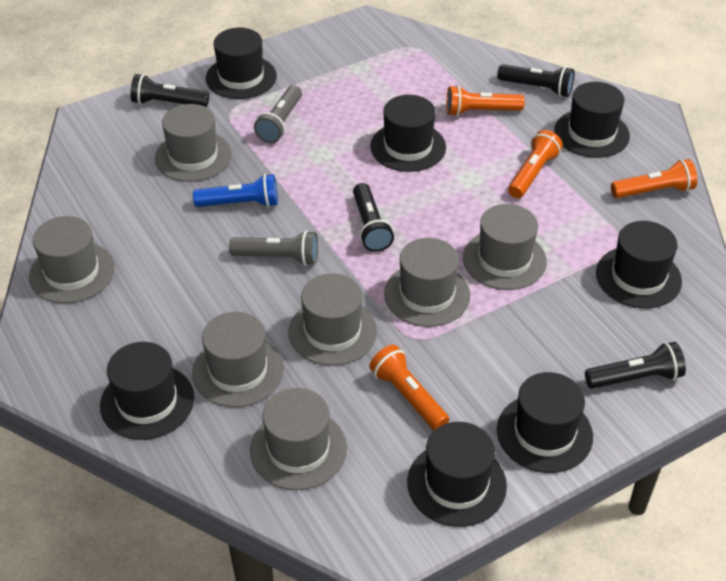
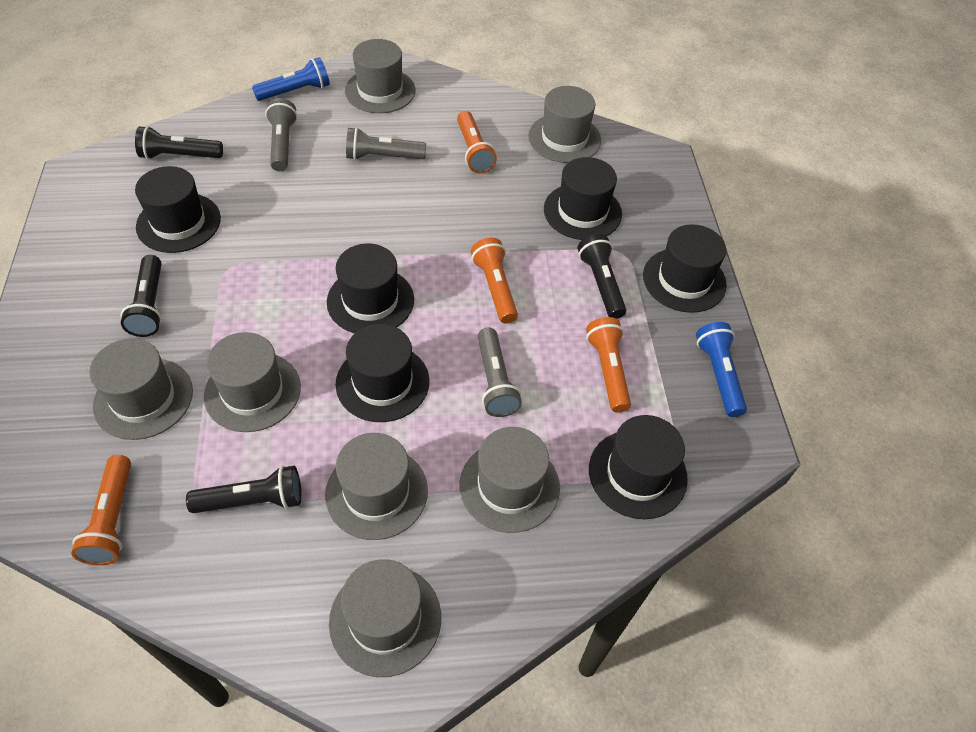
black hat: [100,342,194,440] [206,28,277,99] [370,95,446,172] [407,422,507,527] [497,372,593,473] [554,82,630,158] [596,221,682,308] = 7 -> [135,166,221,253] [327,243,414,334] [336,324,429,422] [544,157,622,240] [589,415,688,519] [643,224,727,313] = 6
blue flashlight: [193,174,278,207] = 1 -> [252,57,330,101] [696,322,747,417] = 2
grey flashlight: [229,231,318,266] [254,85,302,143] = 2 -> [265,98,297,171] [346,127,426,160] [478,327,522,417] = 3

